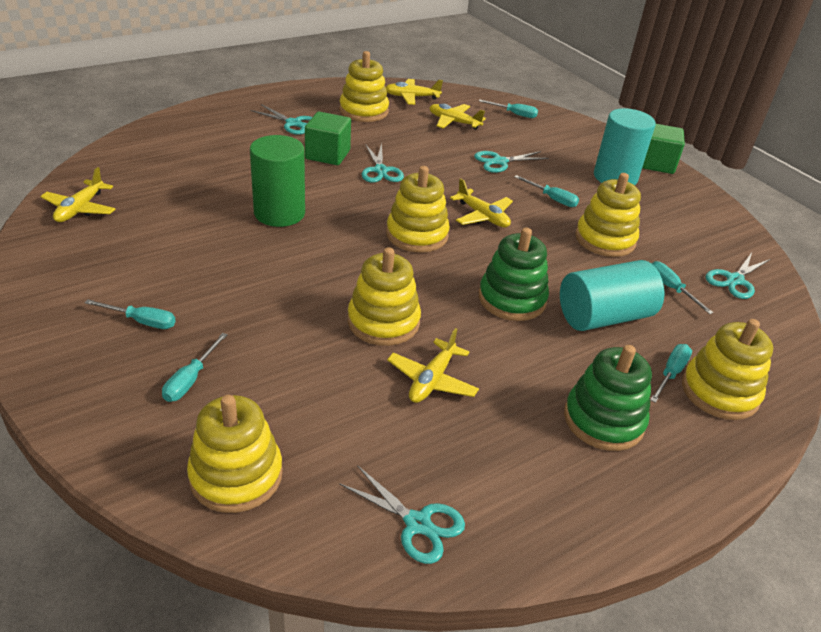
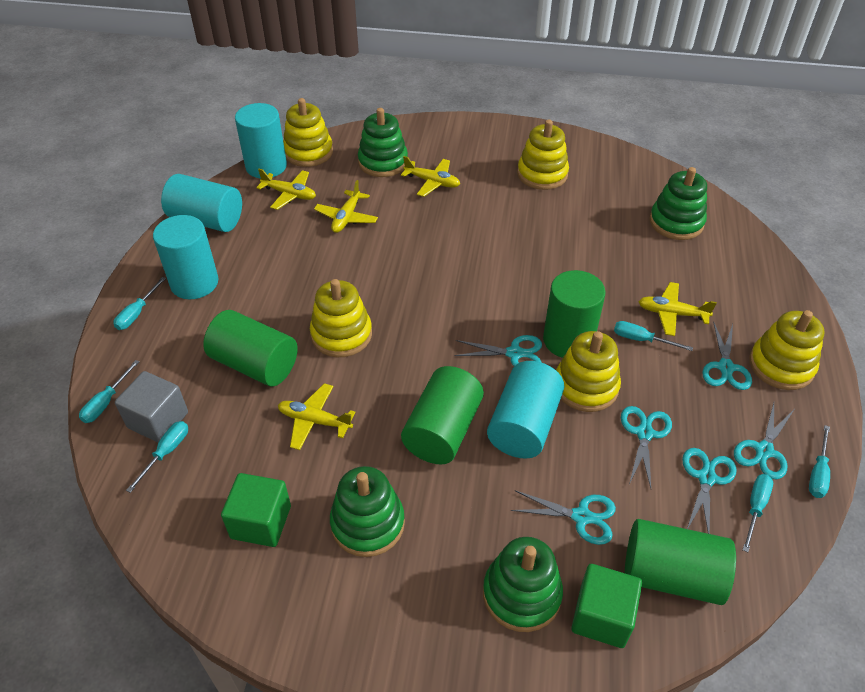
green cylinder: [250,135,305,227] = 1 -> [203,310,298,387] [401,366,484,464] [543,270,606,358] [625,519,736,605] = 4
green stacking toy: [479,228,549,321] [564,345,652,451] = 2 -> [330,466,405,557] [358,108,408,177] [483,537,563,632] [650,167,707,240] = 4
grey cube: none = 0 -> [115,371,188,443] = 1
turquoise cylinder: [560,260,664,331] [594,108,656,185] = 2 -> [153,215,218,299] [161,174,242,232] [235,103,287,178] [487,361,564,458] = 4
turquoise scissors: [251,104,312,135] [339,465,465,564] [361,143,404,183] [474,151,549,173] [705,253,770,299] = 5 -> [454,335,542,366] [510,490,616,545] [621,406,672,488] [682,448,737,534] [702,321,752,390] [734,403,794,480] = 6
yellow stacking toy: [187,395,283,513] [339,51,389,122] [348,247,421,346] [386,166,450,253] [575,173,641,257] [682,319,773,420] = 6 -> [283,98,333,167] [310,279,372,357] [517,120,569,190] [556,331,621,412] [749,310,824,390] = 5

